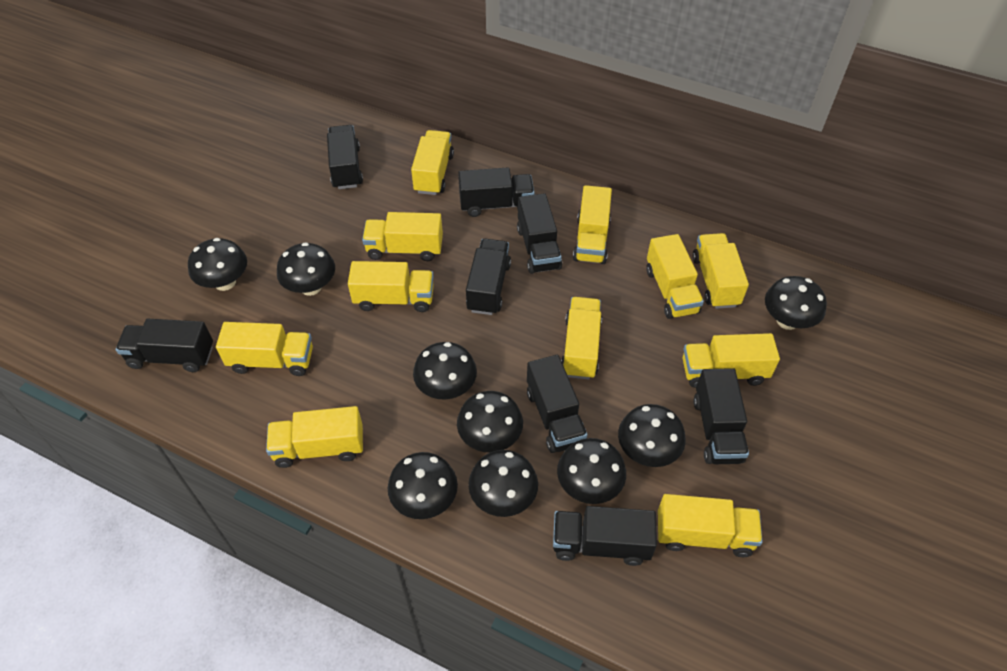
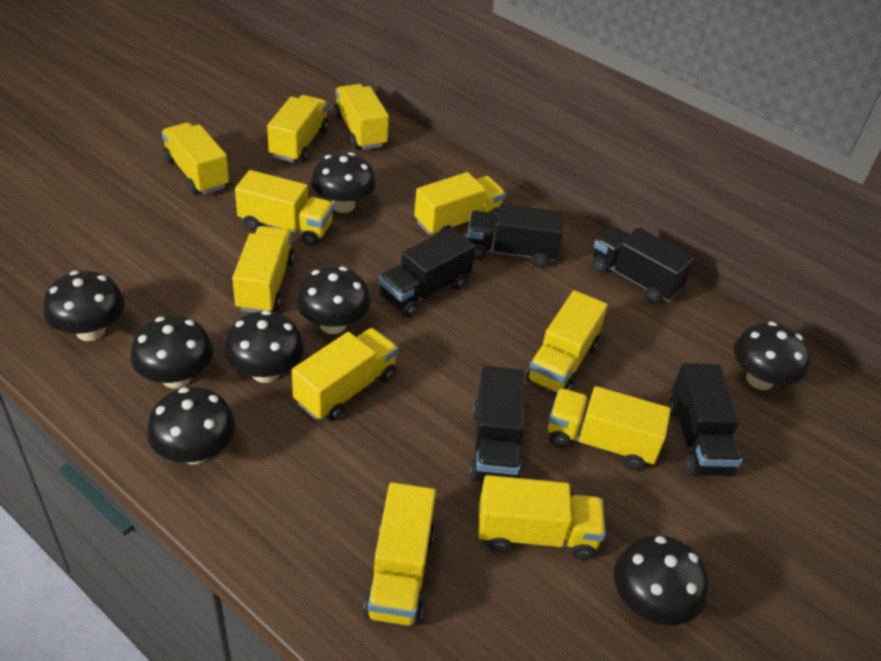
black mushroom: [188,238,247,291] [277,242,335,296] [388,452,458,519] [413,342,477,399] [457,391,523,452] [468,450,538,517] [557,438,626,504] [618,404,686,467] [765,276,827,330] = 9 -> [43,271,125,341] [130,316,213,389] [147,387,236,464] [224,310,304,383] [296,266,370,334] [311,152,376,213] [614,535,708,626] [734,321,810,390] = 8
black truck: [116,319,213,372] [327,125,363,189] [458,167,535,217] [466,239,511,315] [517,193,562,274] [527,355,588,453] [553,506,657,566] [693,368,749,464] = 8 -> [379,227,475,317] [467,203,563,267] [469,366,524,481] [592,226,695,303] [669,363,743,477] = 5

